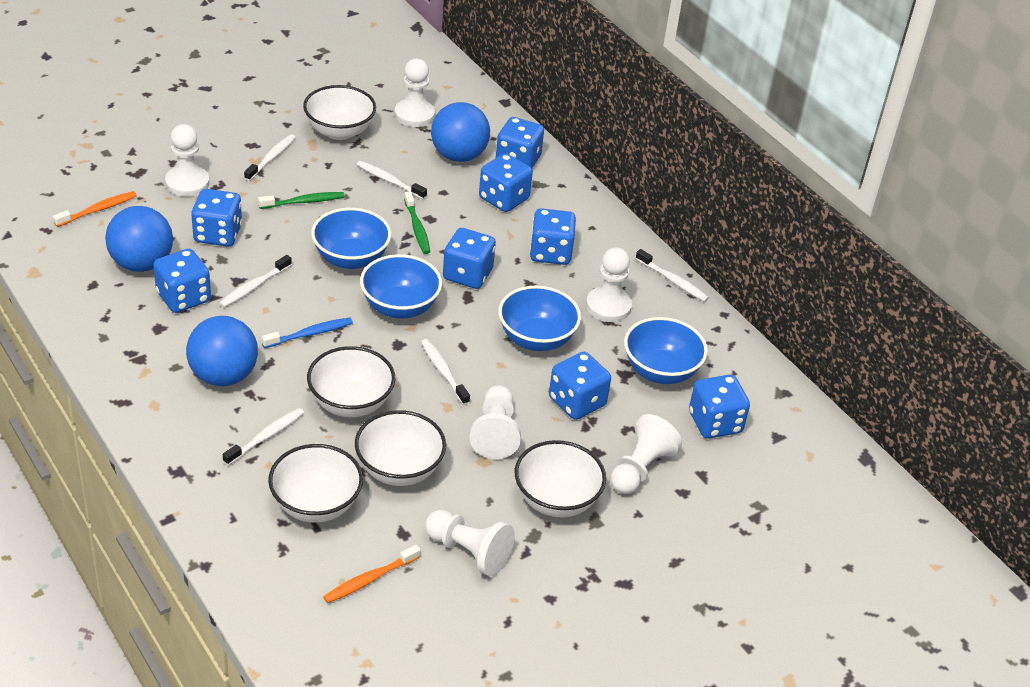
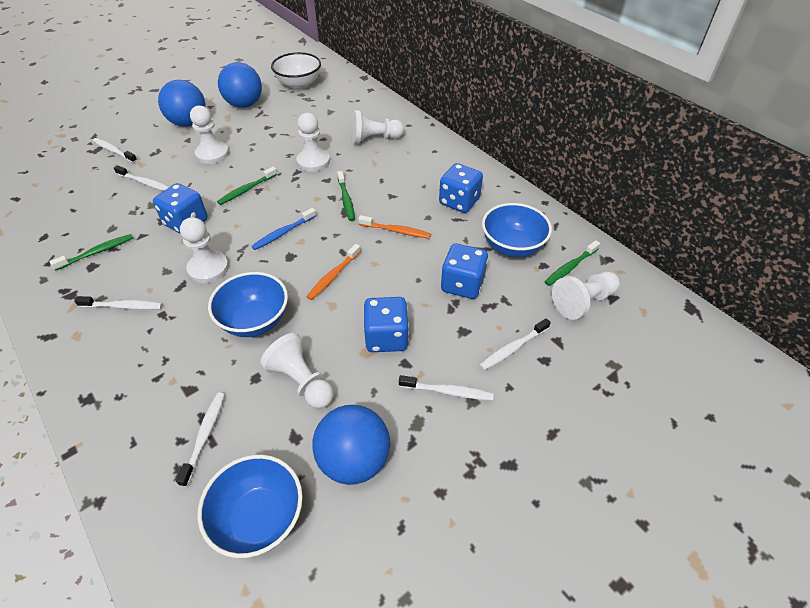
blue bowl: [311,208,391,269] [360,254,442,319] [498,286,581,351] [624,317,708,384] = 4 -> [198,455,303,558] [208,272,288,337] [482,203,552,257] = 3
blue dice: [153,249,211,313] [191,189,242,247] [443,228,496,289] [479,153,533,212] [496,117,544,168] [530,208,576,265] [549,352,611,420] [689,375,750,438] = 8 -> [153,183,208,233] [364,297,409,352] [439,163,483,213] [441,243,488,299] = 4
green toothbrush: [258,192,345,209] [404,192,430,254] = 2 -> [50,234,133,271] [217,167,277,205] [337,171,355,221] [545,240,600,286] = 4
white bowl: [268,444,363,523] [303,85,376,140] [307,346,395,417] [355,410,446,486] [515,440,606,517] = 5 -> [271,52,321,90] = 1

